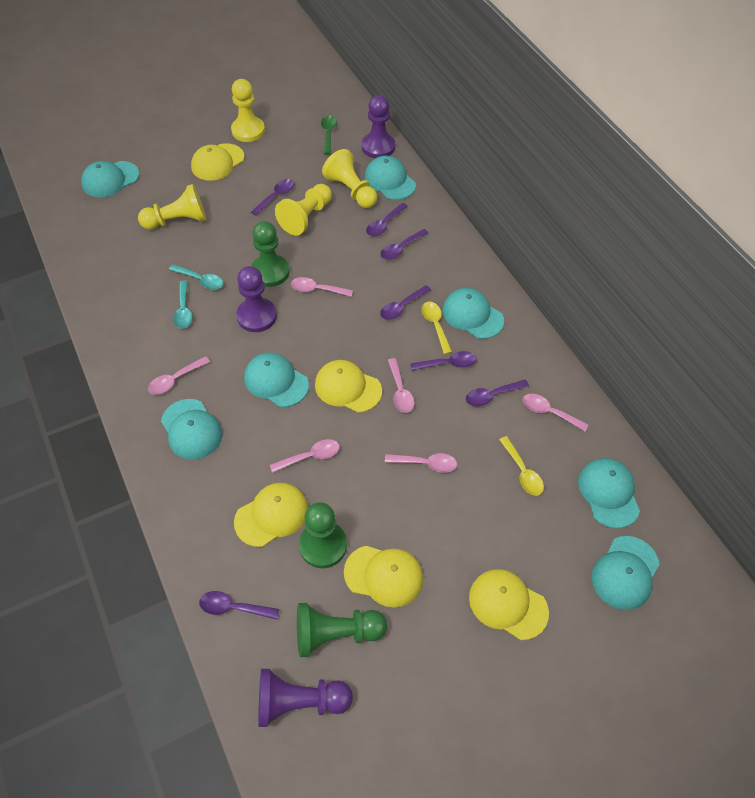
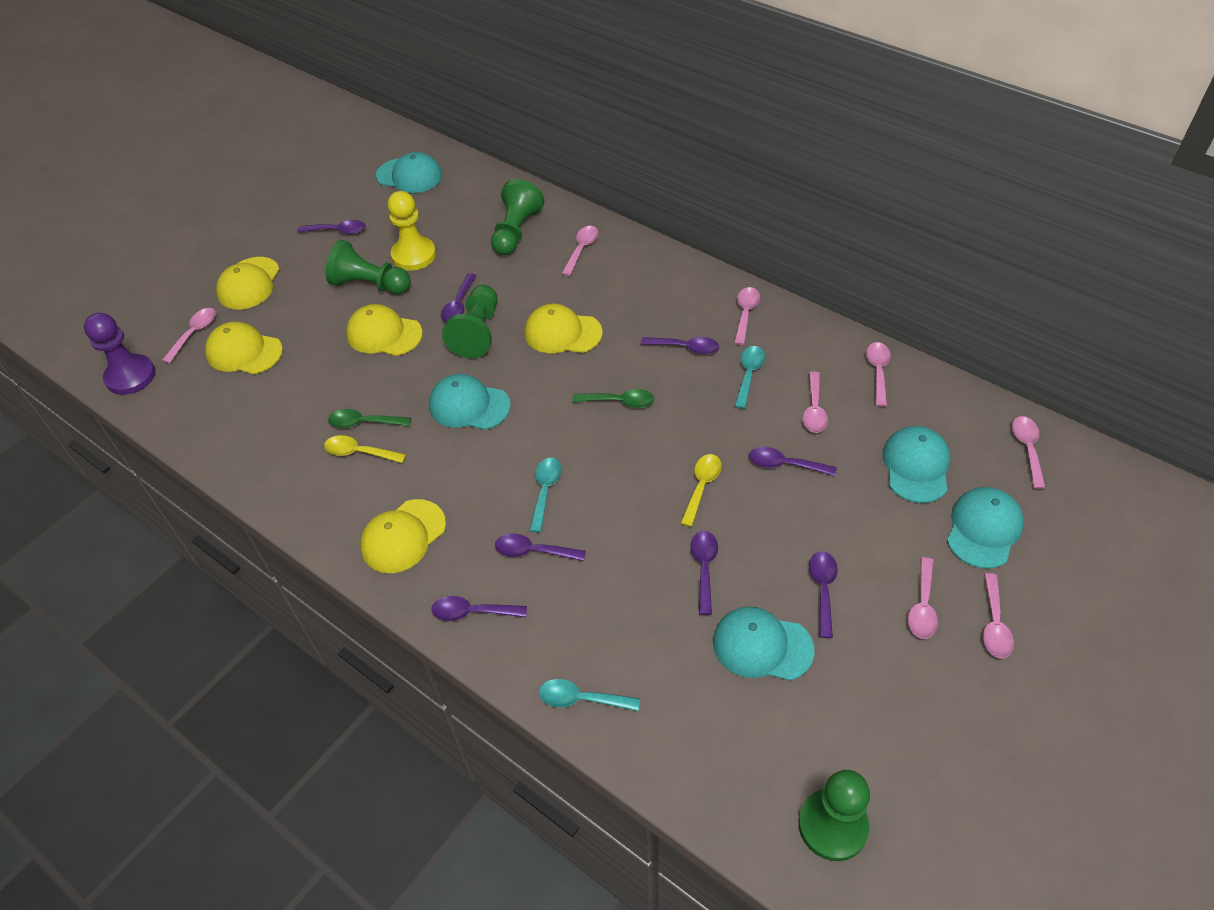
green pawn: [251,221,290,287] [297,603,387,657] [299,502,347,568] = 3 -> [326,240,411,294] [442,285,497,358] [491,179,545,255] [798,770,870,861] = 4
green spoon: [321,116,337,155] = 1 -> [328,409,411,428] [573,389,654,408] = 2
pink spoon: [148,356,210,395] [270,439,340,473] [291,277,353,297] [385,453,457,473] [388,358,415,413] [523,394,589,431] = 6 -> [162,308,216,364] [561,226,599,276] [734,287,760,345] [802,372,828,433] [866,342,891,407] [908,557,938,639] [983,573,1014,658] [1012,416,1046,489] = 8
purple pawn: [236,266,277,332] [258,669,353,727] [362,95,395,158] = 3 -> [84,313,156,395] = 1
purple spoon: [199,591,280,620] [251,179,294,216] [366,203,408,237] [380,229,429,260] [380,285,431,320] [410,351,477,371] [466,380,529,407] = 7 -> [297,220,366,235] [432,596,527,621] [441,273,477,322] [495,534,586,561] [641,337,719,355] [690,531,718,615] [749,447,836,476] [809,551,838,638] = 8
turquoise cap: [81,161,139,198] [161,399,222,460] [244,353,309,407] [365,156,416,200] [442,288,504,339] [578,458,640,528] [592,536,659,610] = 7 -> [376,152,442,193] [429,374,511,430] [713,606,814,681] [883,426,950,503] [947,487,1024,569] = 5
turquoise spoon: [169,264,223,290] [173,281,193,329] = 2 -> [529,458,562,532] [539,679,640,711] [735,346,765,409] = 3
yellow pawn: [138,184,206,230] [231,79,265,142] [275,184,332,235] [322,149,377,208] = 4 -> [387,191,436,271] = 1

